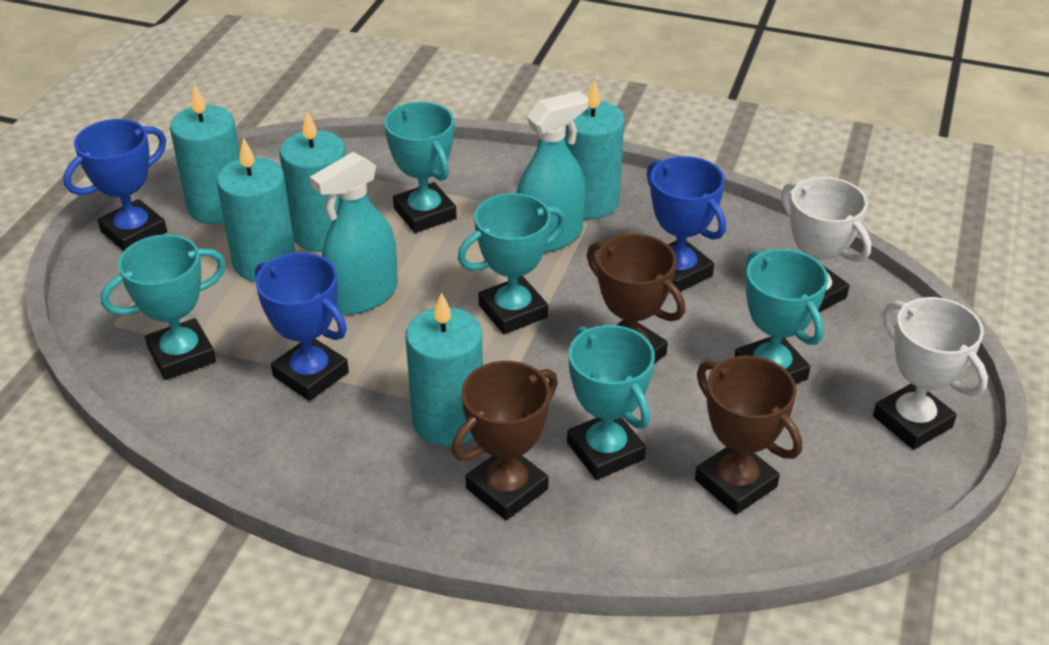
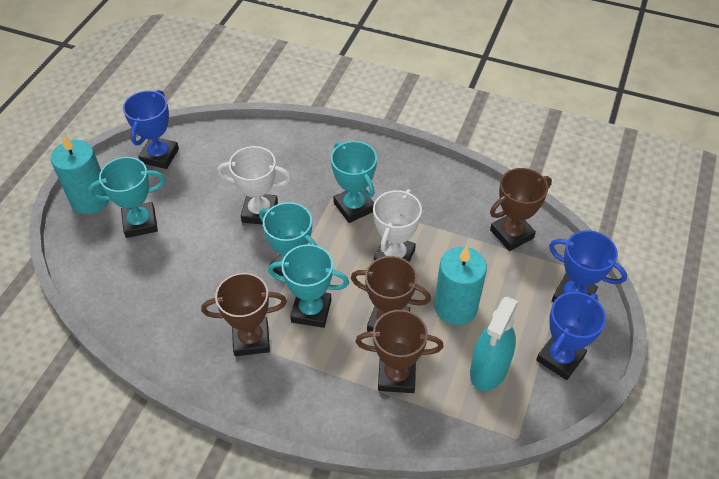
brown trophy: [452,361,558,520] [587,234,685,364] [695,355,802,515] = 3 -> [201,273,287,356] [351,256,431,332] [355,310,444,393] [490,168,552,251] = 4
turquoise candle: [170,85,240,225] [216,138,296,282] [279,111,346,252] [405,292,483,446] [564,80,624,219] = 5 -> [51,134,109,214] [434,246,487,325] = 2
turquoise spray bottle: [310,152,398,314] [516,91,589,253] = 2 -> [470,297,519,391] = 1
turquoise trophy: [101,234,226,380] [384,102,457,233] [458,193,566,334] [567,325,655,480] [734,249,828,384] = 5 -> [88,157,166,238] [259,202,318,276] [268,244,349,328] [331,141,377,223] = 4

